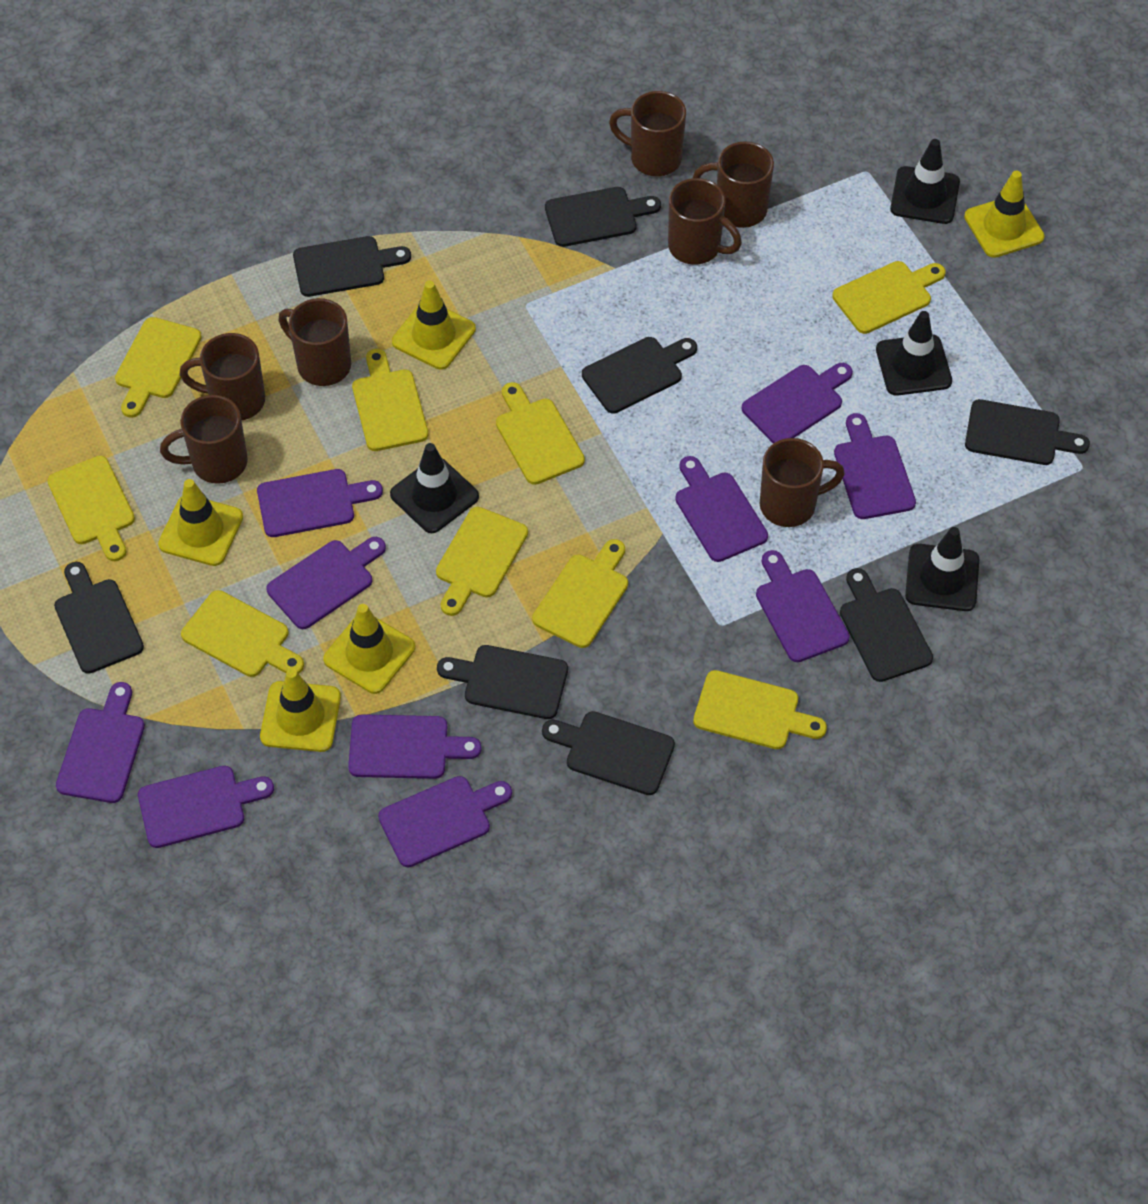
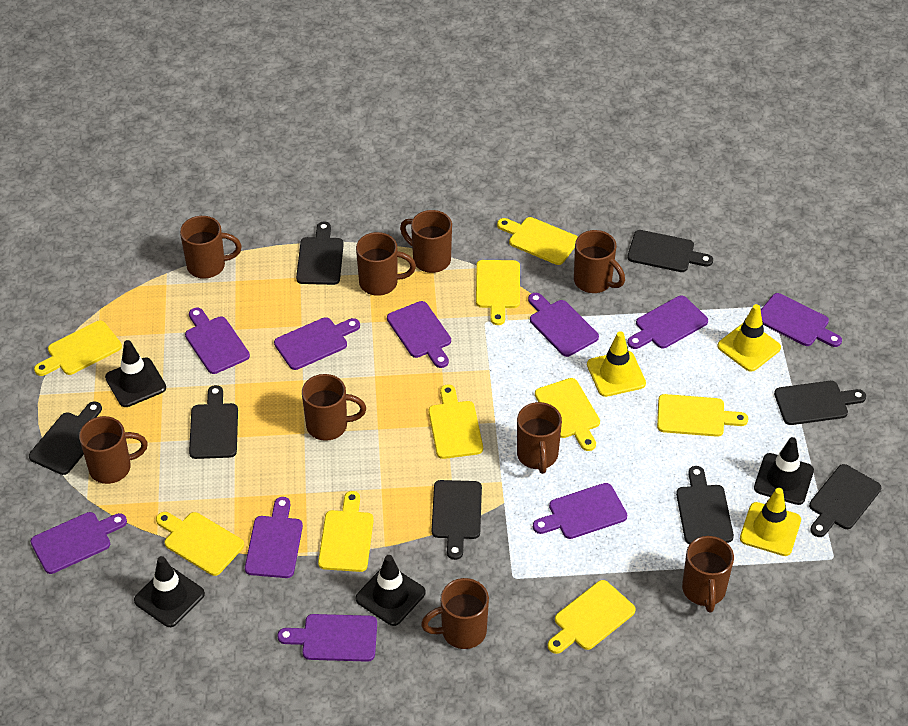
brown mug: [160,395,248,484] [180,333,265,421] [278,298,351,386] [609,91,686,176] [668,178,742,265] [693,141,774,228] [760,438,845,527] = 7 -> [79,416,148,484] [180,216,242,279] [302,374,366,441] [356,232,416,296] [400,210,452,273] [421,578,489,649] [517,402,562,474] [574,230,625,293] [682,536,734,612] = 9
yellow traffic cone: [158,479,243,566] [260,669,341,752] [323,604,415,694] [392,281,476,370] [964,171,1045,258] = 5 -> [587,331,646,397] [717,304,781,372] [740,488,801,556] = 3

